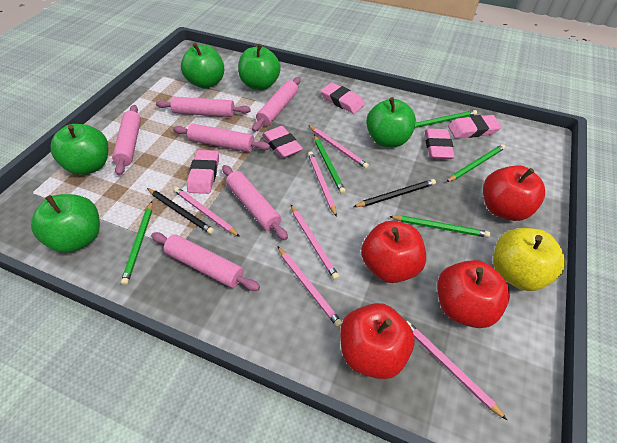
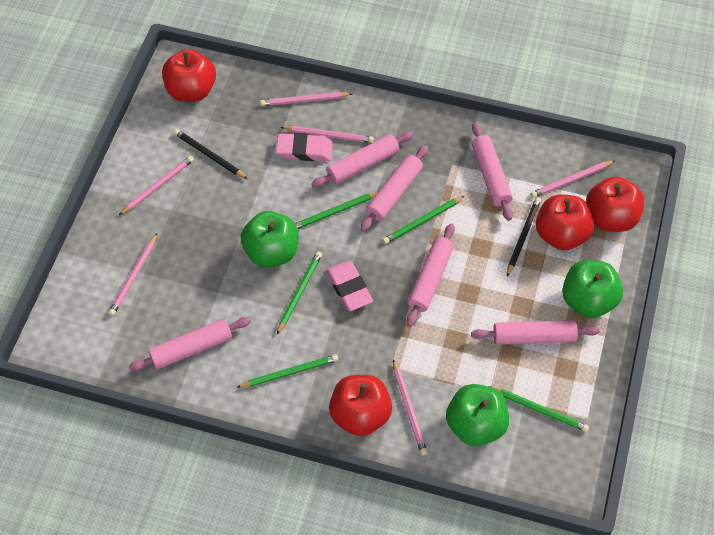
green apple: [31,194,100,253] [51,124,108,175] [181,43,224,89] [238,44,281,90] [366,97,416,147] = 5 -> [241,211,299,267] [446,384,509,446] [562,260,623,318] = 3
pink eraser: [187,150,219,194] [262,126,303,159] [320,82,365,114] [425,128,455,159] [448,115,502,138] = 5 -> [276,133,333,161] [326,261,373,311] = 2
yellow apple: [493,228,565,291] = 1 -> none = 0

